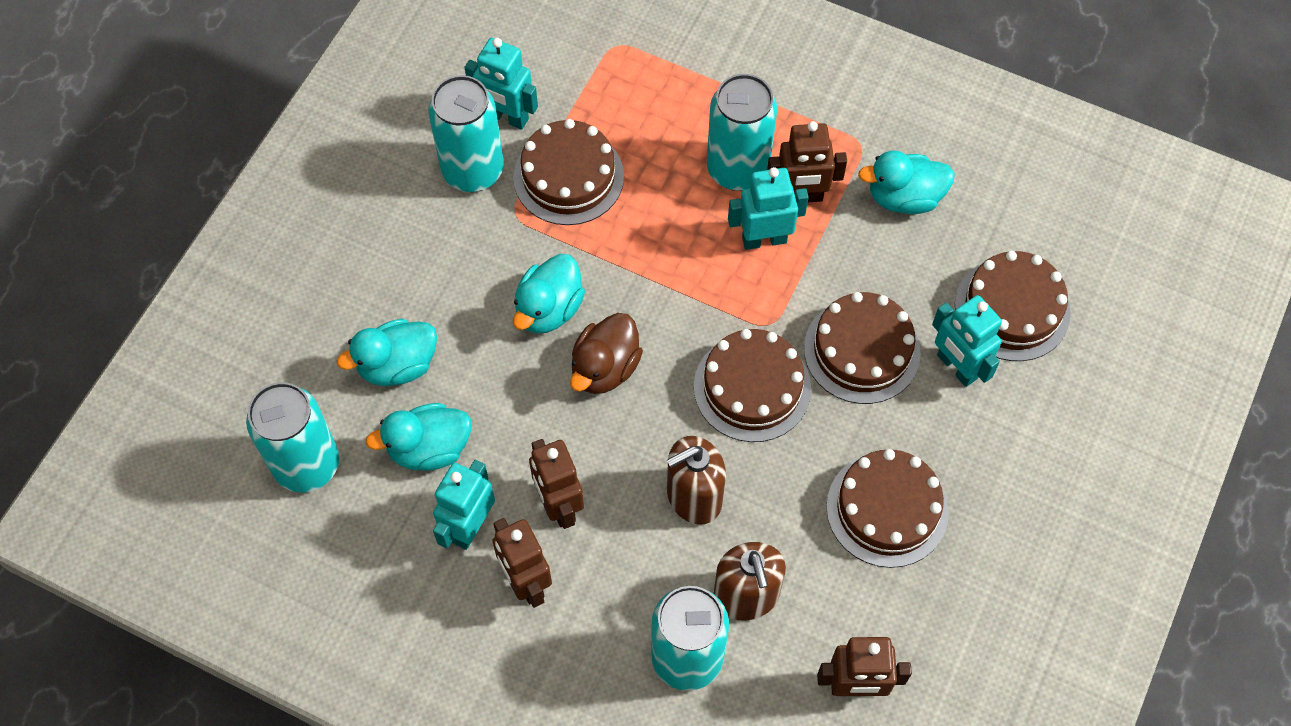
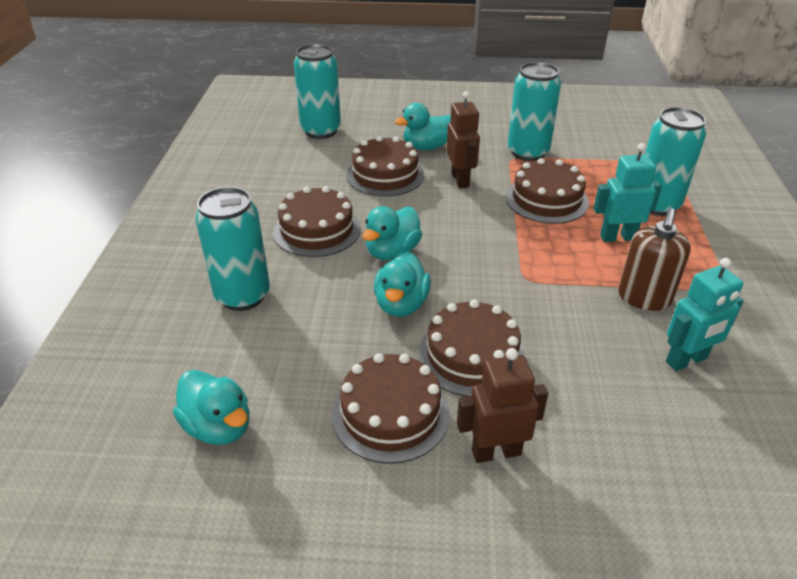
brown duck: [570,313,643,394] = 1 -> none = 0
brown robot: [492,518,552,608] [529,439,584,529] [767,121,847,202] [817,637,912,696] = 4 -> [446,91,480,188] [457,348,548,463] = 2
brown soap dispenser: [667,436,726,525] [714,542,786,620] = 2 -> [618,208,691,311] = 1
turquoise robot: [433,460,495,550] [464,38,538,130] [728,167,809,250] [932,295,1002,387] = 4 -> [593,143,662,242] [666,258,744,371] = 2

